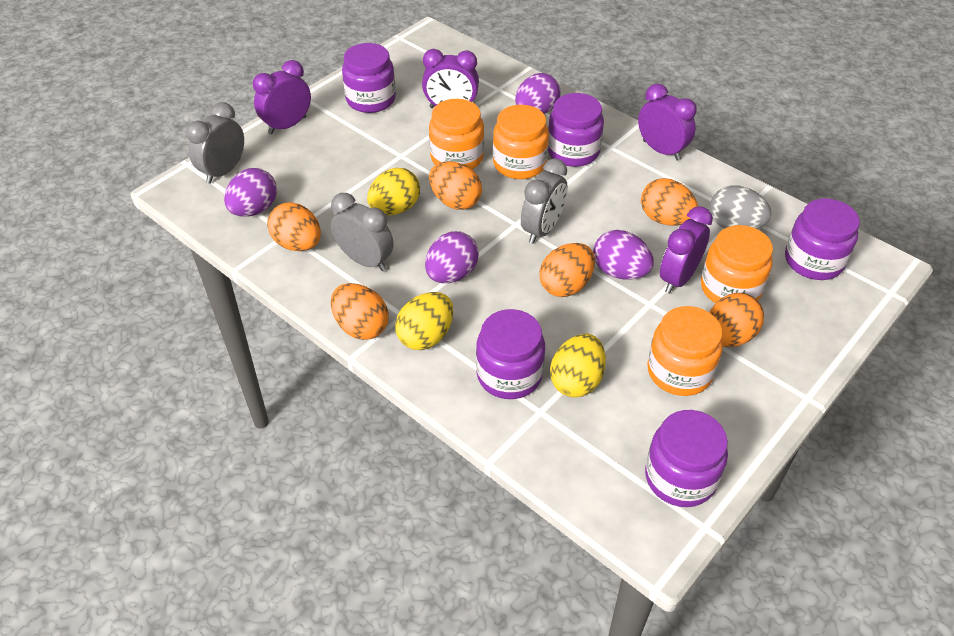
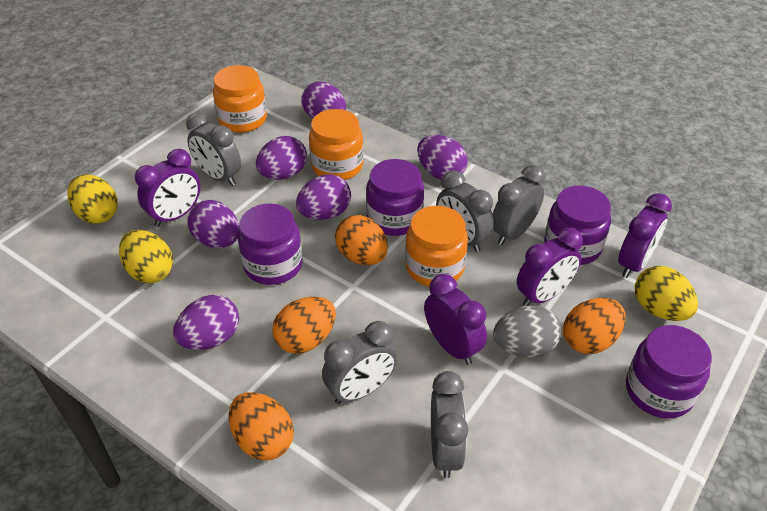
grey clock: [186,102,244,184] [331,193,394,271] [521,158,567,244] = 3 -> [186,112,241,186] [322,321,397,404] [431,371,468,478] [436,170,494,252] [492,165,545,245] = 5
orange egg: [267,202,321,251] [331,283,389,340] [429,161,482,210] [539,243,595,297] [641,178,698,226] [709,293,764,347] = 6 -> [228,392,294,460] [272,297,336,354] [335,215,388,265] [563,298,626,354] = 4
orange jar: [429,99,484,169] [493,105,549,179] [647,306,723,396] [701,225,773,303] = 4 -> [213,65,267,133] [309,109,364,180] [405,206,468,286] = 3
purple egg: [224,168,277,217] [425,231,479,283] [515,73,561,114] [593,230,654,280] = 4 -> [173,295,239,350] [188,200,239,248] [256,136,307,180] [296,174,351,220] [301,81,346,118] [417,135,468,180] = 6
purple jar: [342,43,396,113] [476,309,545,399] [548,93,604,167] [645,410,728,507] [785,198,860,280] = 5 -> [238,204,303,285] [366,159,424,236] [544,186,611,265] [626,325,712,419] = 4

